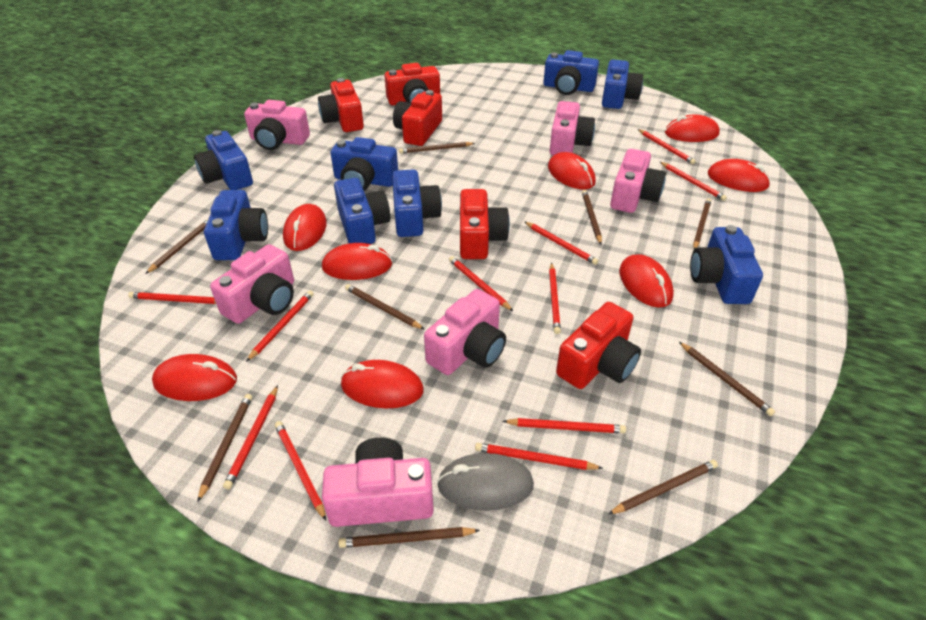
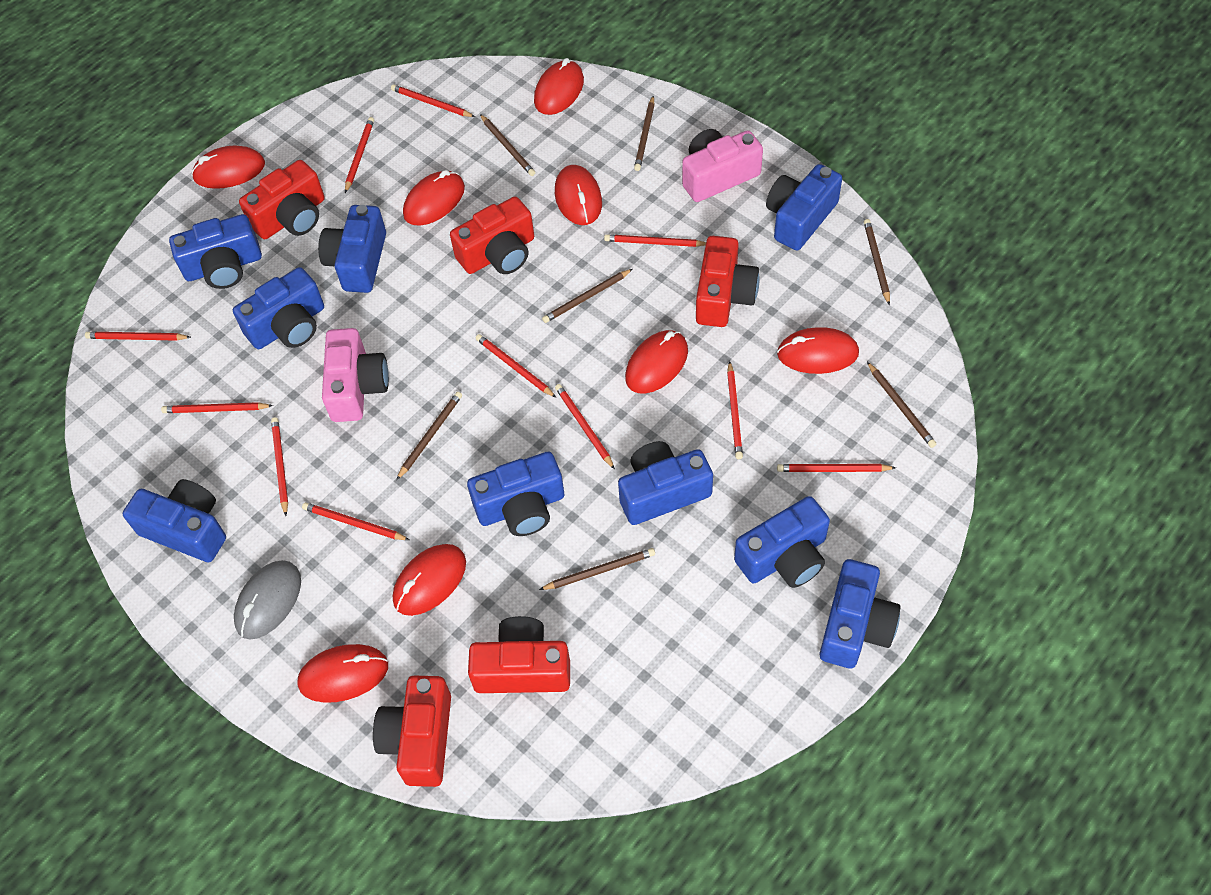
blue camera: [194,130,253,190] [204,190,268,260] [330,137,398,191] [334,178,390,244] [392,169,442,237] [544,50,599,95] [602,60,643,109] [690,225,763,304] = 8 -> [123,479,226,562] [169,214,262,289] [233,267,324,349] [318,205,386,293] [467,452,564,536] [618,441,713,525] [734,496,830,588] [766,164,842,251] [820,559,901,669] = 9
brown pencil: [146,218,209,274] [197,394,252,502] [338,527,480,548] [345,284,425,330] [399,142,475,154] [582,190,602,244] [608,460,718,515] [679,342,775,416] [693,199,711,249] = 9 -> [396,392,462,480] [480,114,535,176] [539,548,655,590] [542,269,632,323] [634,96,654,171] [864,219,890,305] [867,362,936,448] = 7
pink camera: [210,244,294,324] [244,100,310,150] [322,438,434,527] [424,289,506,375] [550,101,595,155] [610,149,666,213] = 6 -> [322,328,389,422] [682,129,763,202] = 2

